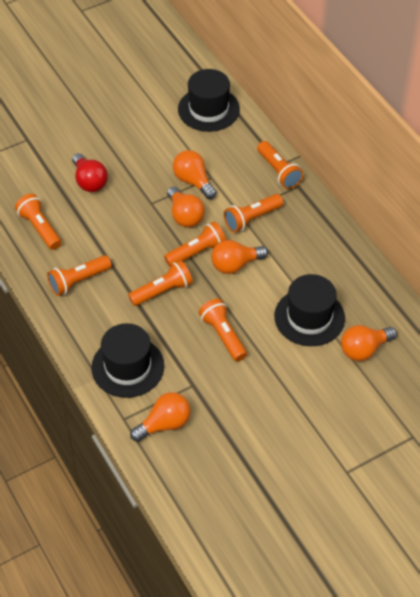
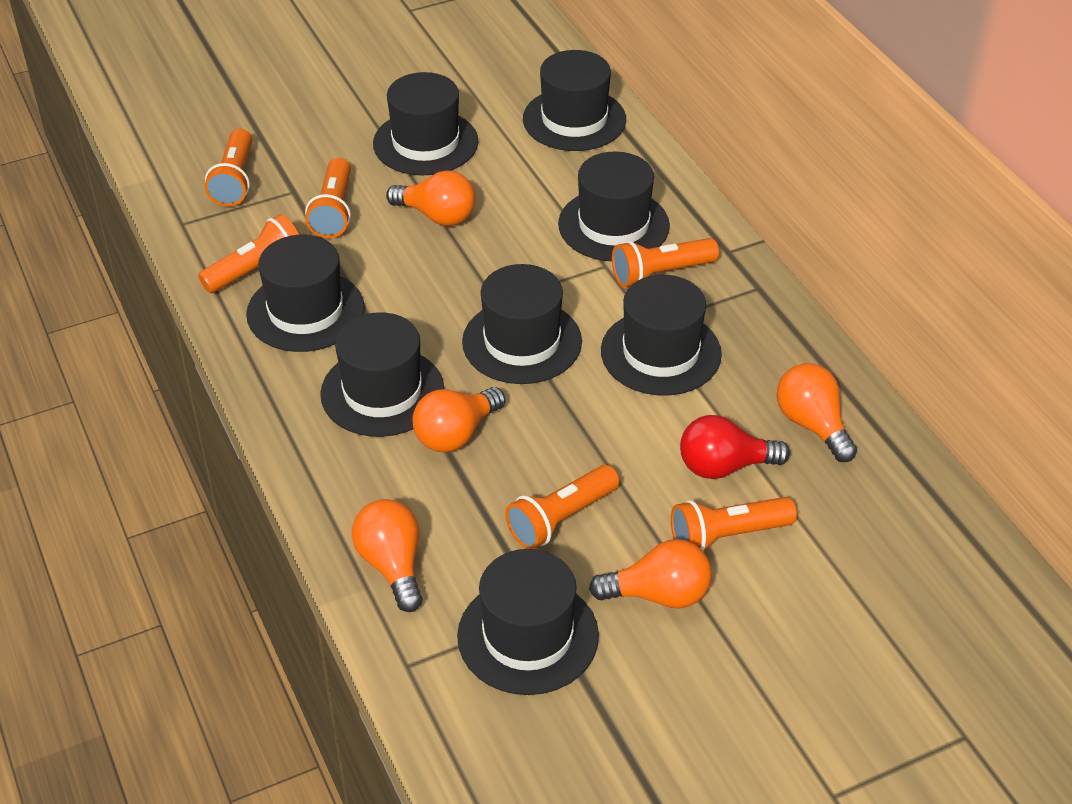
black hat: [91,323,164,398] [178,69,240,132] [274,274,345,346] = 3 -> [246,235,365,352] [320,312,444,437] [373,72,478,175] [457,549,599,695] [462,264,582,384] [523,50,626,151] [558,151,670,261] [601,275,722,395] = 8
orange flashlight: [15,194,61,250] [47,255,112,296] [128,260,193,306] [164,222,226,267] [199,298,247,361] [224,194,283,233] [257,141,303,189] = 7 -> [198,214,299,293] [205,129,252,206] [305,158,351,238] [505,465,619,549] [612,238,719,288] [671,497,797,551] = 6

